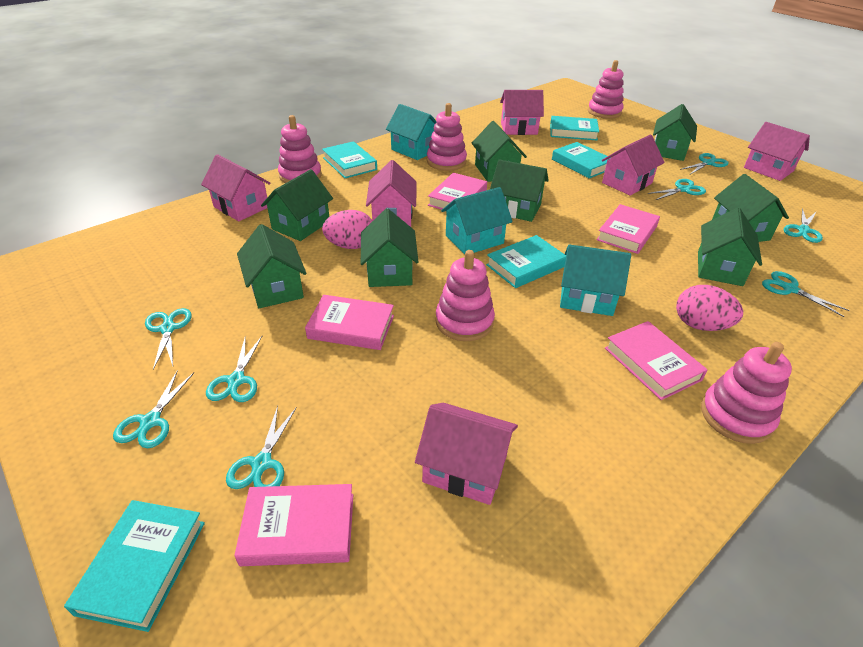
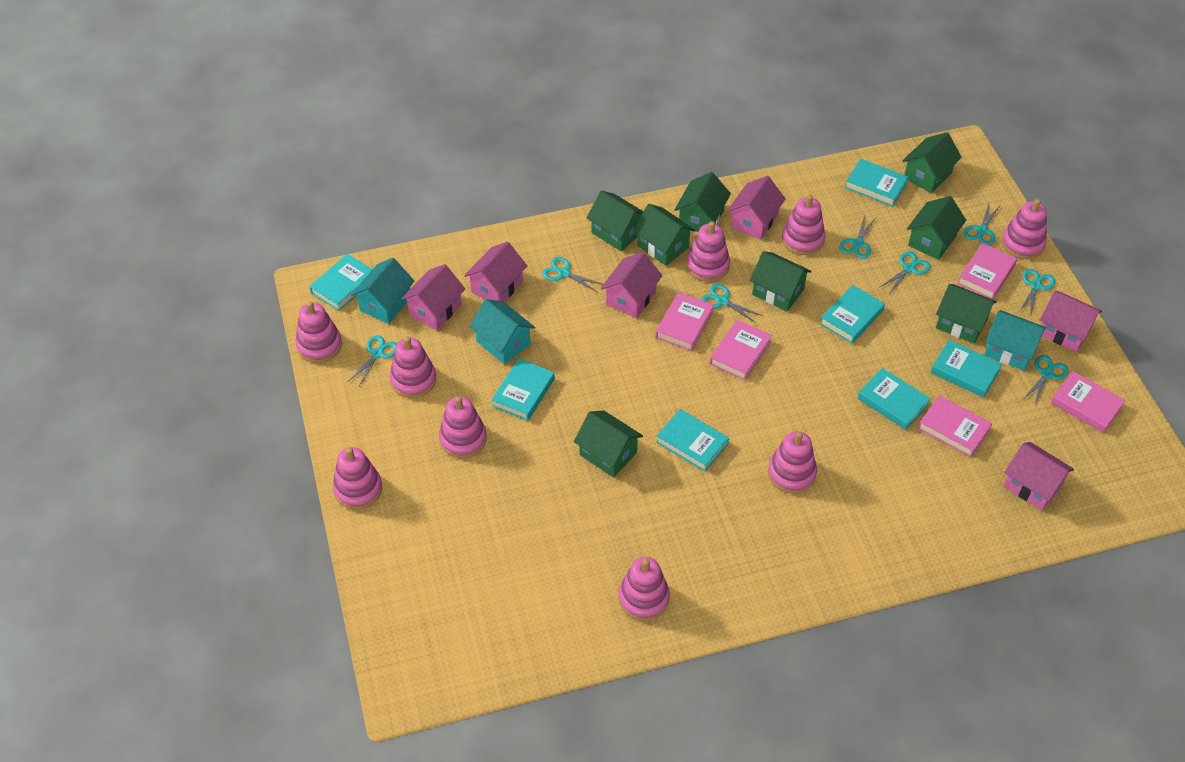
pink egg: [322,210,372,249] [676,285,743,331] = 2 -> none = 0
pink stacking toy: [278,115,322,183] [427,103,467,171] [435,250,495,341] [588,60,624,119] [701,342,792,444] = 5 -> [295,301,342,363] [333,447,382,509] [390,337,436,398] [439,396,487,458] [618,557,670,621] [687,221,730,282] [768,431,817,493] [782,195,825,255] [1002,199,1047,259] = 9
turquoise book: [64,500,205,632] [322,141,377,178] [486,235,566,288] [550,116,599,140] [552,142,610,178] = 5 -> [309,254,373,311] [492,358,555,421] [656,409,729,472] [820,285,885,344] [845,159,909,207] [858,368,931,430] [930,340,1002,398] = 7

